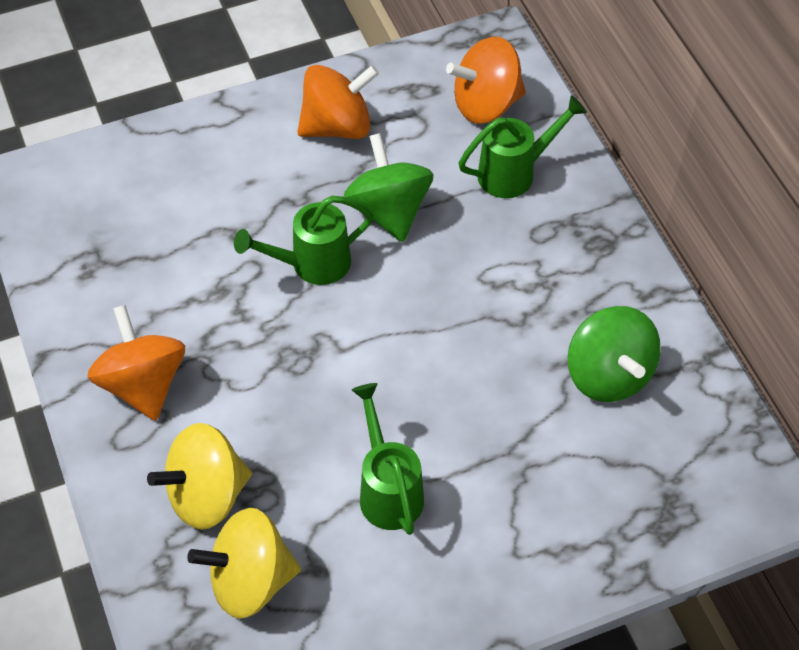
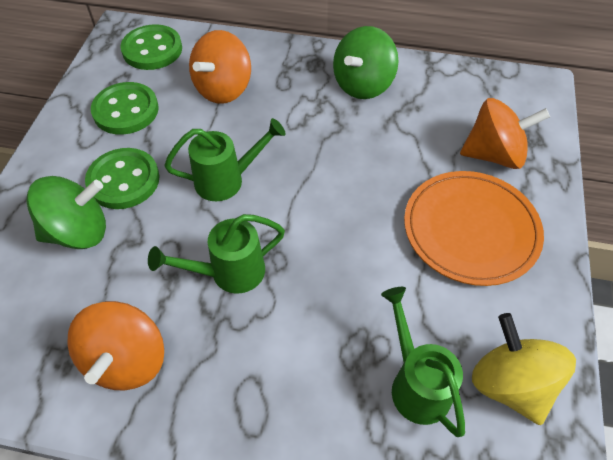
green button: none = 0 -> [85,148,160,209] [91,82,159,135] [120,24,182,70] = 3
orange plate: none = 0 -> [404,171,544,286] = 1
yellow spinning top: [147,423,252,530] [187,508,301,619] = 2 -> [472,313,576,425] = 1

